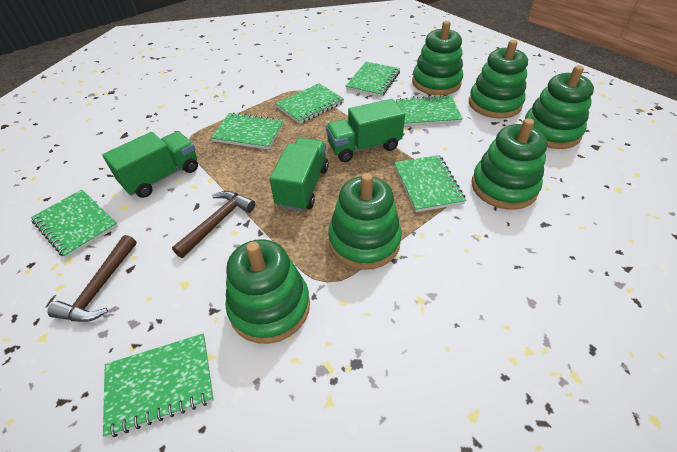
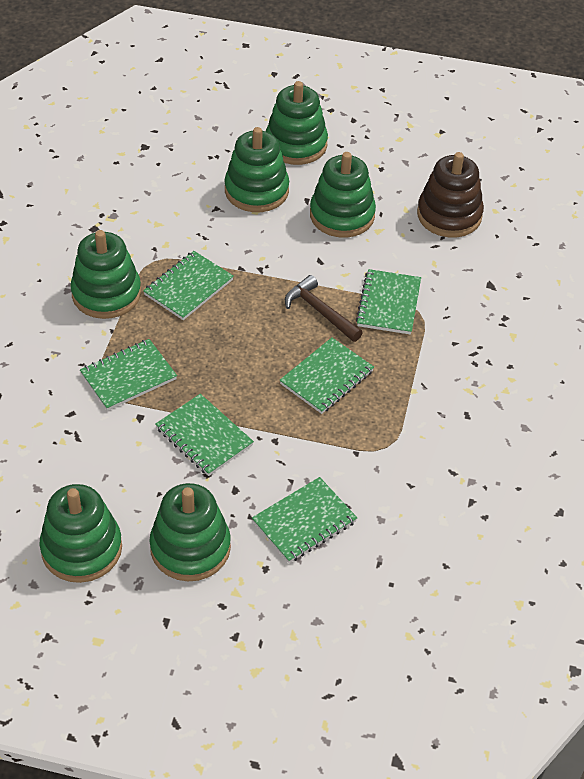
brown hammer: [47,235,137,322] [172,191,255,258] = 2 -> [285,275,363,342] = 1
brown stacking toy: none = 0 -> [417,152,484,237] = 1
green notebook: [31,189,118,258] [103,334,214,437] [211,112,283,150] [275,83,344,124] [346,62,400,97] [394,155,466,212] [396,95,463,127] = 7 -> [80,339,177,411] [143,251,234,320] [155,394,254,476] [252,477,357,563] [279,338,374,414] [356,269,421,335] = 6
green truck: [103,131,198,198] [270,138,329,211] [326,99,405,162] = 3 -> none = 0

